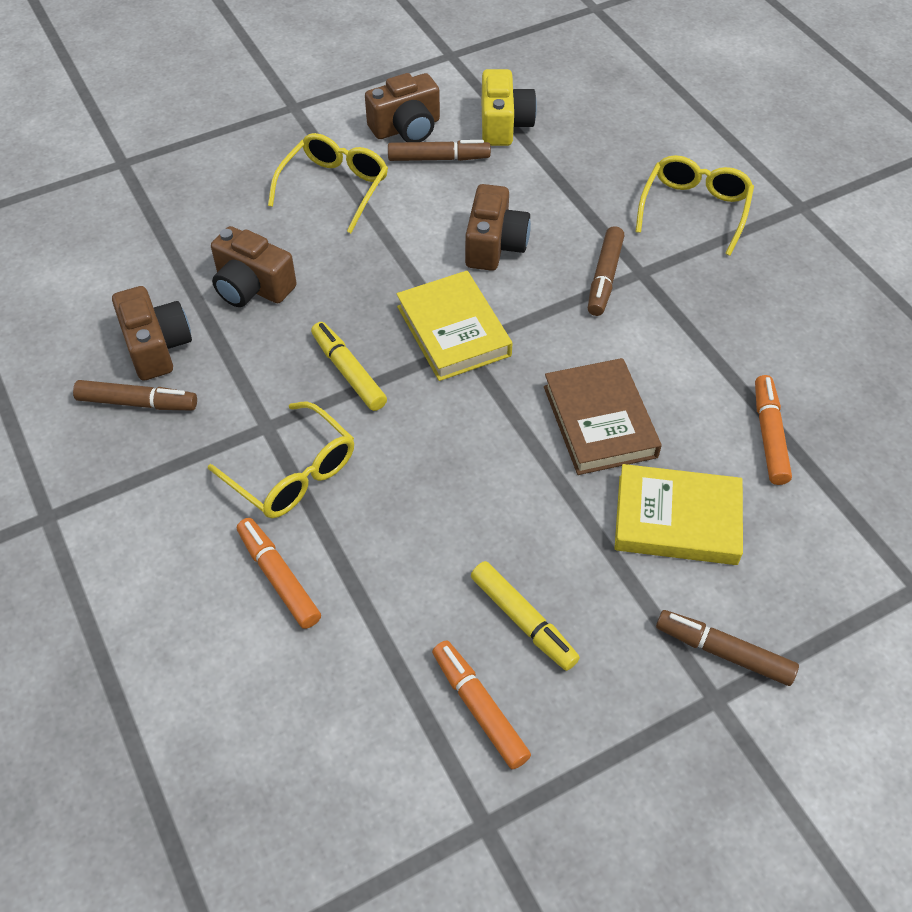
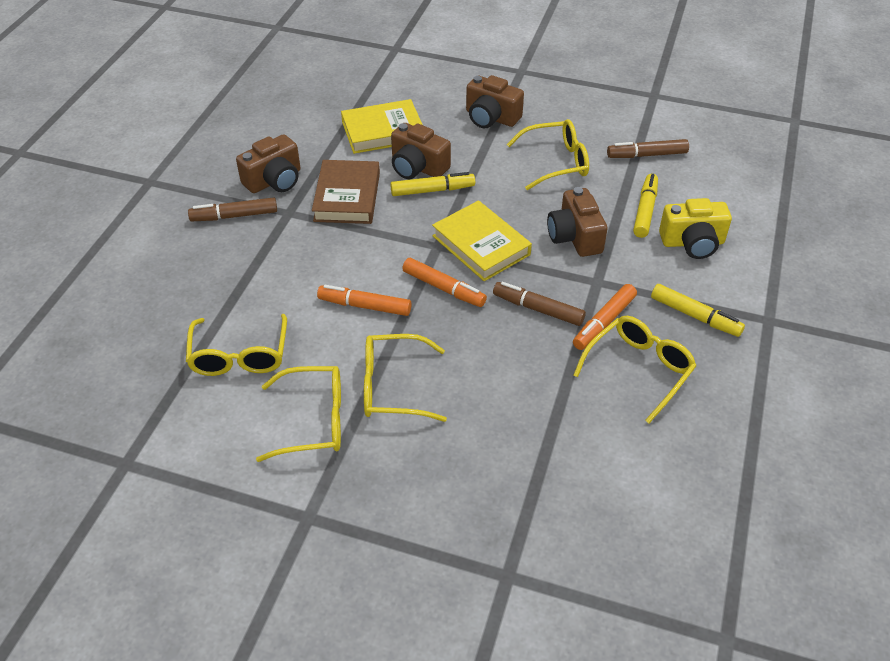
brown marker: [73,380,197,410] [388,140,491,161] [588,226,624,316] [656,610,799,686] = 4 -> [188,197,277,222] [493,282,586,326] [607,139,689,158] = 3
yellow glasses: [208,402,354,518] [268,133,388,233] [635,155,754,256] = 3 -> [186,314,287,376] [256,366,341,462] [364,334,447,422] [507,119,589,190] [573,316,696,423] = 5
yellow marker: [311,322,387,411] [471,561,580,671] = 2 -> [390,172,475,196] [633,174,658,238] [651,284,745,337] = 3

